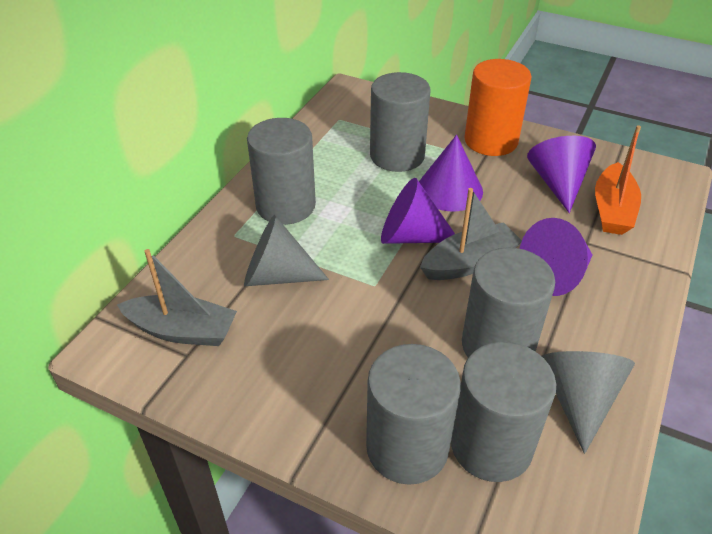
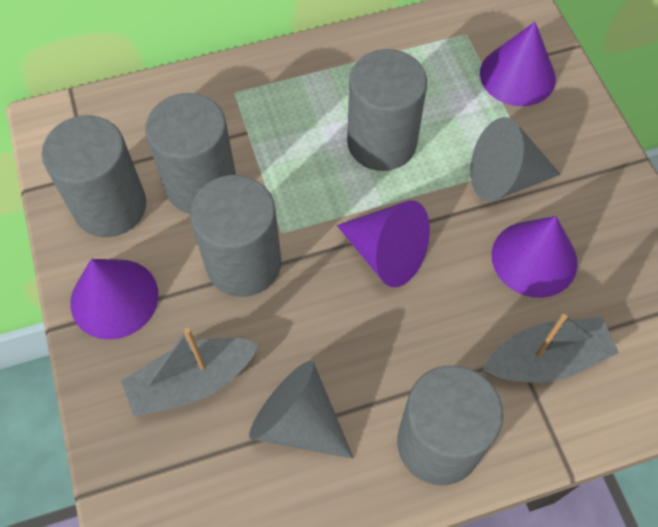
orange boat: [595,125,641,235] = 1 -> none = 0
orange cylinder: [465,59,532,156] = 1 -> none = 0

